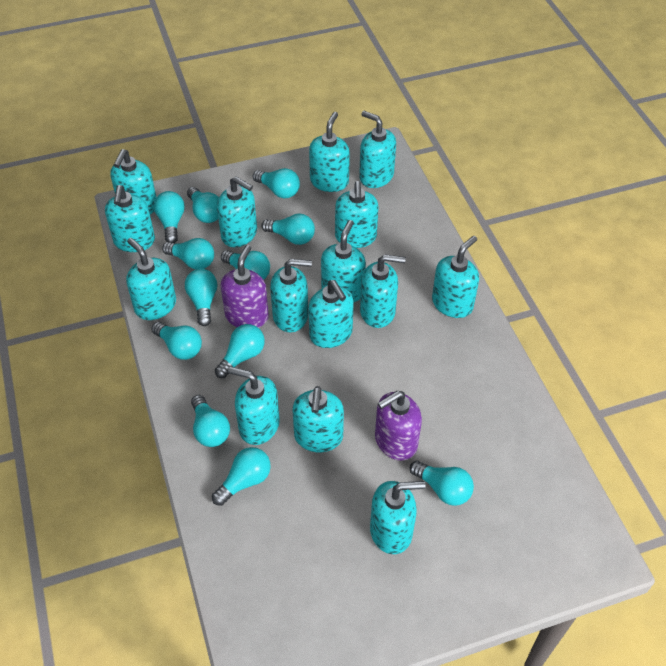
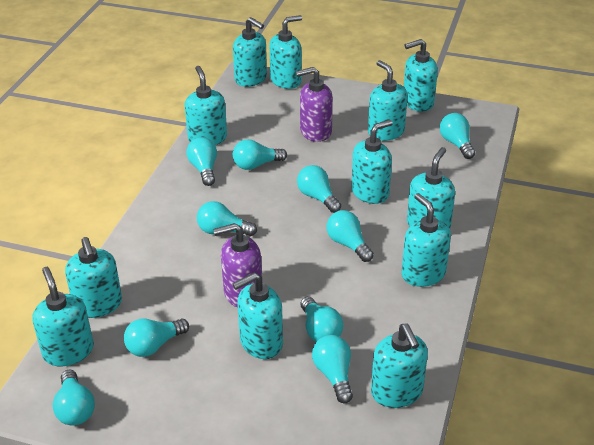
turquoise light bulb: [151,322,202,360] [154,191,185,243] [162,238,214,269] [185,269,218,326] [187,187,219,223] [191,395,230,447] [212,447,271,506] [215,324,265,378] [221,250,270,280] [253,168,300,199] [261,213,315,245] [410,461,474,506] = 12 -> [53,370,95,425] [124,318,189,357] [186,137,217,186] [197,201,257,236] [233,139,287,170] [297,165,341,213] [300,296,343,342] [312,335,353,404] [327,210,374,262] [439,113,475,159] = 10
turquoise soap dispenser: [105,185,155,252] [110,149,157,214] [126,238,176,320] [217,177,257,247] [228,367,280,445] [270,259,312,332] [293,386,344,452] [308,280,354,348] [309,112,350,192] [321,220,366,302] [335,181,379,248] [359,111,396,188] [360,255,406,328] [370,481,426,554] [432,236,479,318] = 15 -> [32,267,94,366] [65,237,122,318] [185,66,227,145] [232,273,283,359] [233,17,267,87] [269,15,302,89] [351,120,393,204] [368,60,408,141] [371,324,428,408] [401,193,451,287] [404,39,438,112] [407,147,455,229] = 12

